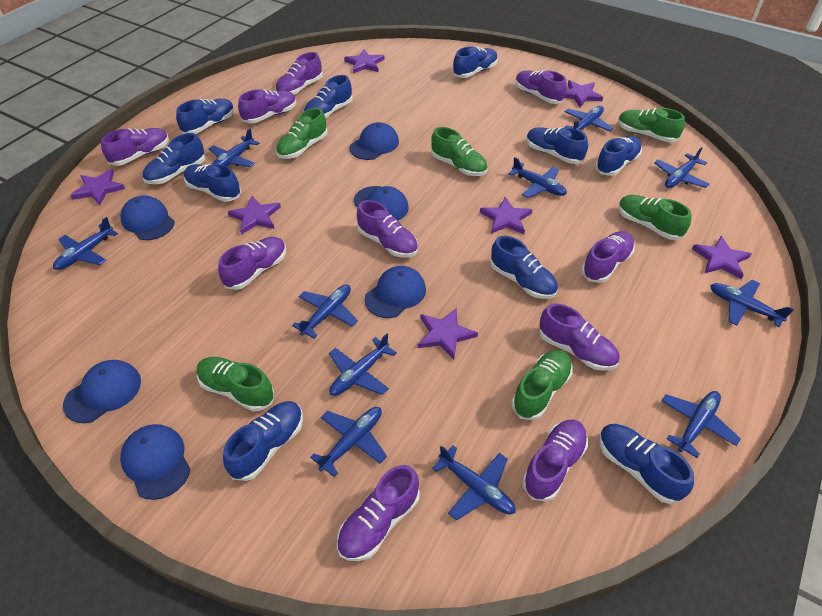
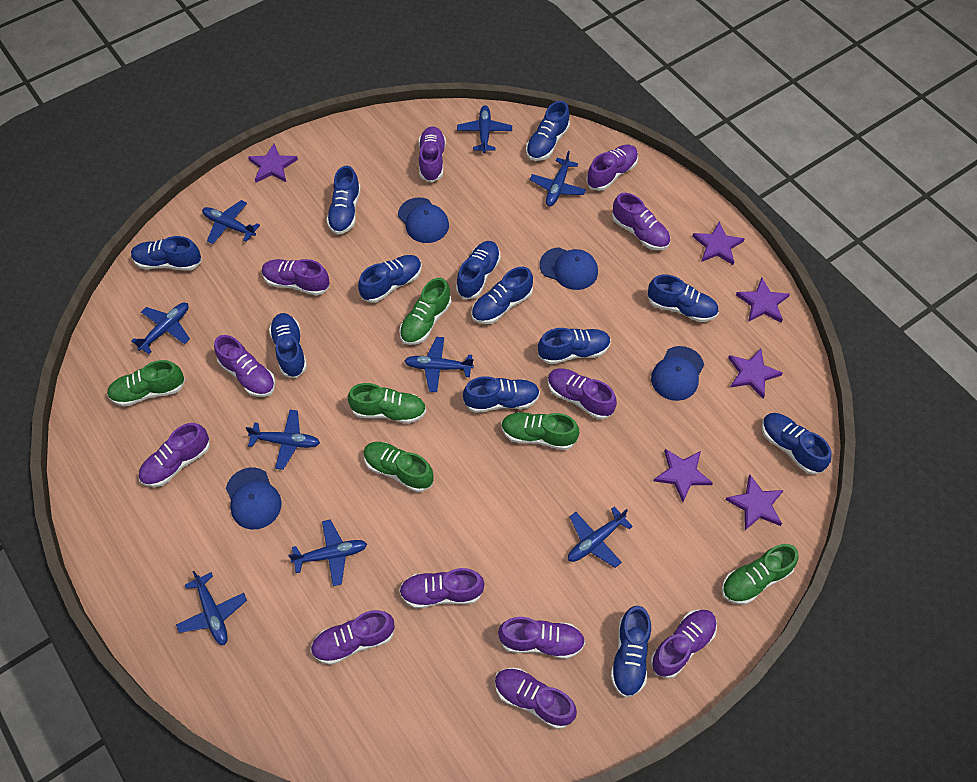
blue cap: [63,360,141,423] [120,195,175,240] [120,424,191,500] [349,122,399,160] [354,186,409,221] [365,266,426,318] = 6 -> [226,467,282,530] [398,197,449,243] [540,247,598,290] [651,346,704,401] = 4
blue plane: [53,217,118,270] [209,129,259,167] [292,285,358,338] [310,407,387,477] [329,333,397,396] [432,445,516,521] [508,157,567,198] [565,106,613,134] [654,147,709,188] [661,391,741,458] [710,280,794,327] = 11 -> [131,303,190,354] [176,571,247,645] [202,200,260,244] [246,410,320,470] [288,520,367,586] [404,337,474,392] [457,105,512,153] [530,151,586,206] [568,506,633,568] = 9
blue shoe: [143,133,205,184] [176,99,235,134] [184,164,241,202] [223,401,303,481] [304,75,353,118] [453,46,498,78] [490,236,558,299] [526,127,588,164] [595,136,642,176] [599,424,694,504] = 10 -> [131,236,202,271] [269,313,307,378] [327,166,361,235] [358,255,422,303] [456,241,500,299] [463,376,540,413] [471,267,533,324] [526,101,570,161] [538,328,611,364] [611,606,651,697] [647,274,719,322] [762,413,831,475] = 12
purple shoe: [101,128,169,166] [218,237,286,290] [238,89,296,123] [275,52,323,95] [337,465,420,561] [357,200,418,258] [516,70,567,104] [522,420,588,502] [539,304,620,371] [581,231,635,283] = 10 -> [138,423,210,487] [214,335,275,397] [262,259,330,296] [310,610,395,665] [399,568,485,608] [419,126,446,182] [495,668,577,729] [498,617,585,659] [548,368,617,419] [586,144,638,191] [612,193,670,250] [650,610,717,679] = 12
purple star: [70,169,125,205] [228,196,281,235] [344,49,385,73] [418,308,478,360] [480,197,532,234] [565,80,603,108] [692,236,752,279] = 7 -> [248,144,298,182] [654,449,713,502] [692,222,745,265] [725,475,784,530] [728,348,783,398] [736,278,790,323] = 6

